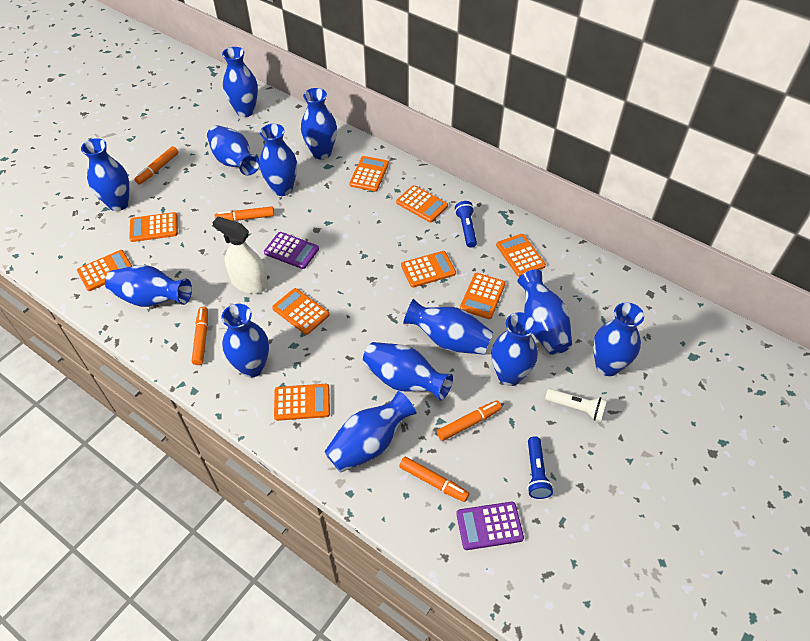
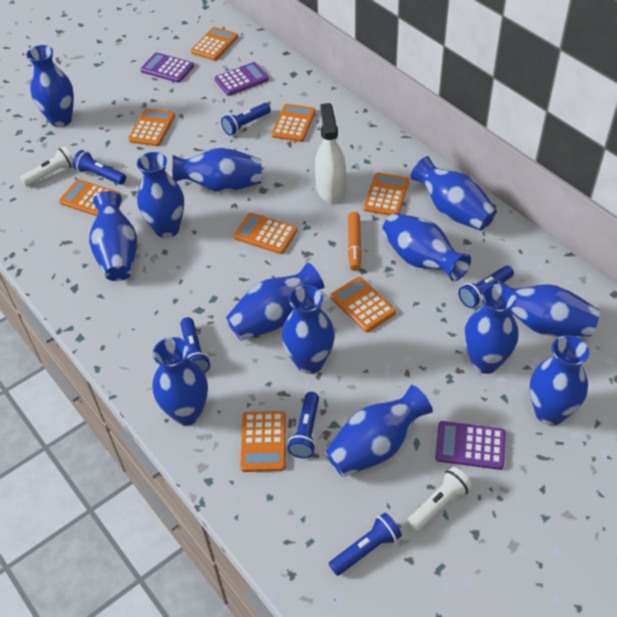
blue flashlight: [455,201,477,248] [527,436,553,499] = 2 -> [72,150,126,185] [180,317,210,373] [221,103,271,136] [287,392,319,458] [329,512,402,576] [458,265,514,308] = 6
orange calculator: [77,250,132,291] [129,212,178,242] [272,288,329,335] [274,384,330,421] [349,156,389,191] [396,185,448,222] [401,251,456,287] [460,273,506,319] [496,234,546,277] = 9 -> [59,179,121,216] [128,108,175,146] [191,27,238,61] [234,213,297,254] [240,411,286,472] [271,104,315,142] [330,277,396,332] [363,172,409,216] = 8
orange marker: [134,146,178,185] [192,307,208,365] [215,206,274,221] [399,457,469,502] [437,400,502,441] = 5 -> [348,212,362,271] = 1
purple calculator: [264,232,319,269] [456,502,524,550] = 2 -> [140,52,194,83] [215,62,269,96] [435,421,506,470] = 3
white flashlight: [545,389,607,421] = 1 -> [20,146,73,187] [406,467,472,532] = 2

